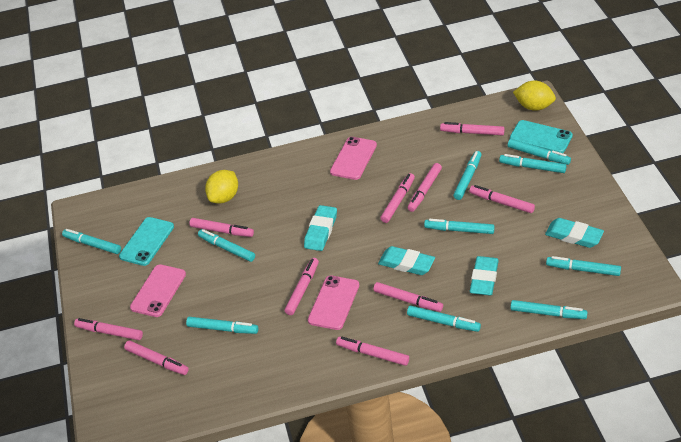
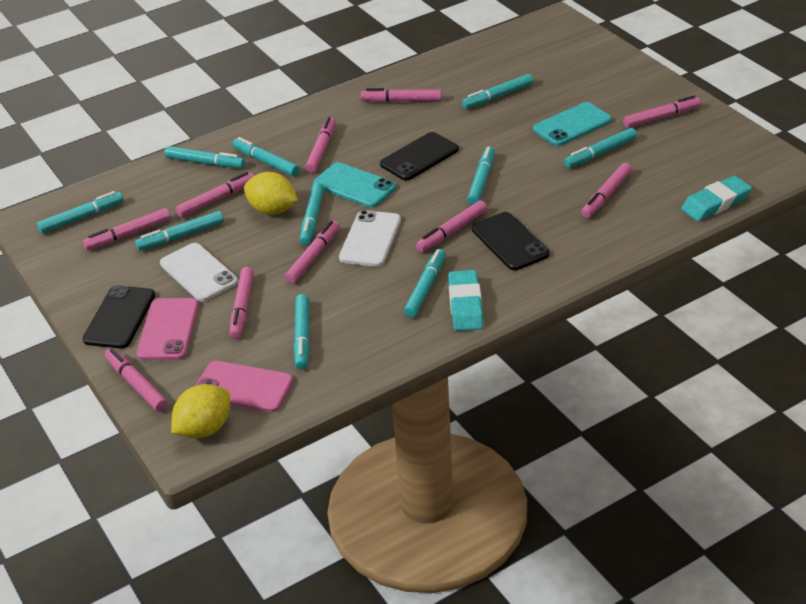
black phone: none = 0 -> [83,285,155,349] [380,132,459,181] [472,212,549,270] = 3
pink phone: [130,264,186,317] [308,275,359,330] [330,137,377,180] = 3 -> [136,298,199,360] [196,361,293,412] = 2
turquoise eraser: [304,205,337,251] [378,246,435,275] [470,256,499,296] [545,218,604,248] = 4 -> [448,270,484,331] [681,176,752,221] = 2
white phone: none = 0 -> [160,243,238,302] [339,210,401,267] = 2

